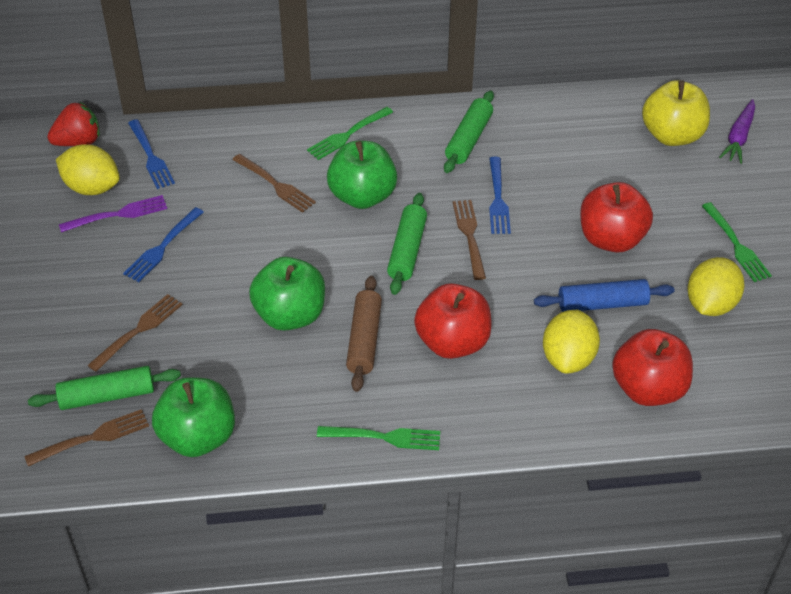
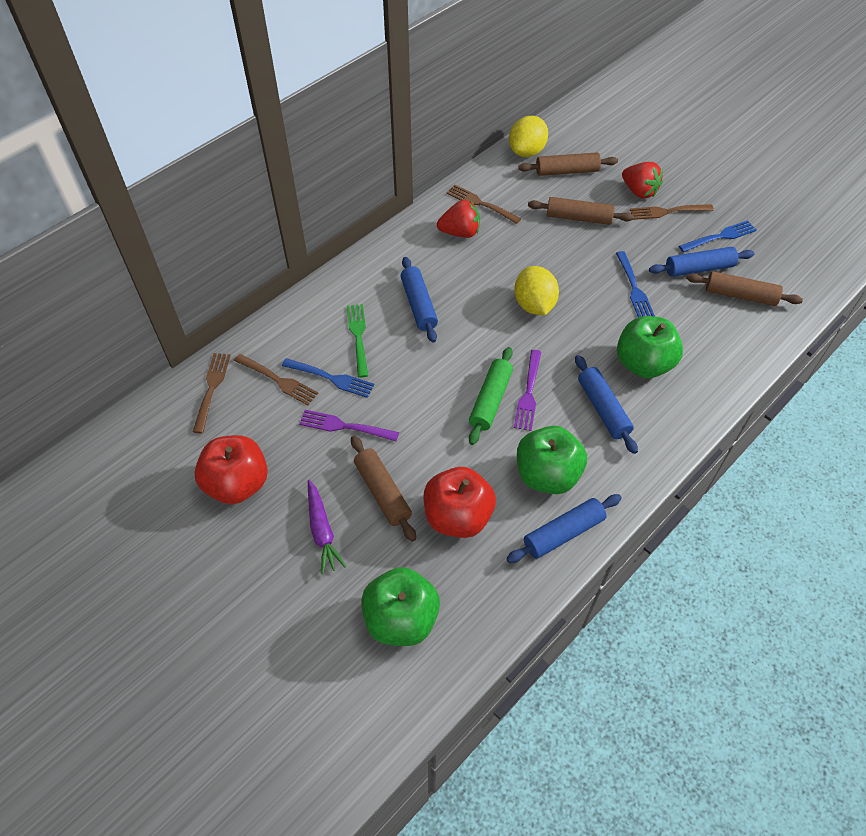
blue rolling pin: [534,279,675,312] = 1 -> [401,257,438,343] [507,494,622,563] [575,355,638,454] [649,247,755,277] = 4
brown rolling pin: [346,276,382,392] = 1 -> [351,436,416,542] [518,152,618,176] [528,197,634,225] [686,271,803,306] = 4
green fork: [307,107,393,160] [317,426,440,450] [702,202,772,282] = 3 -> [347,304,368,378] = 1
green rolling pin: [28,366,181,410] [387,193,427,295] [444,90,494,173] = 3 -> [469,347,513,445] = 1
purple fork: [59,195,167,233] = 1 -> [299,410,399,441] [514,350,541,431] = 2
red apple: [414,283,492,359] [580,182,653,252] [612,329,693,406] = 3 -> [194,435,268,504] [423,467,496,538] = 2
red strawberry: [47,102,100,146] = 1 -> [437,200,480,238] [622,162,663,198] = 2
yellow apple: [642,80,710,146] = 1 -> none = 0
yellow lemon: [56,144,120,195] [543,310,600,374] [688,257,744,316] = 3 -> [509,116,548,157] [514,266,559,315] = 2

